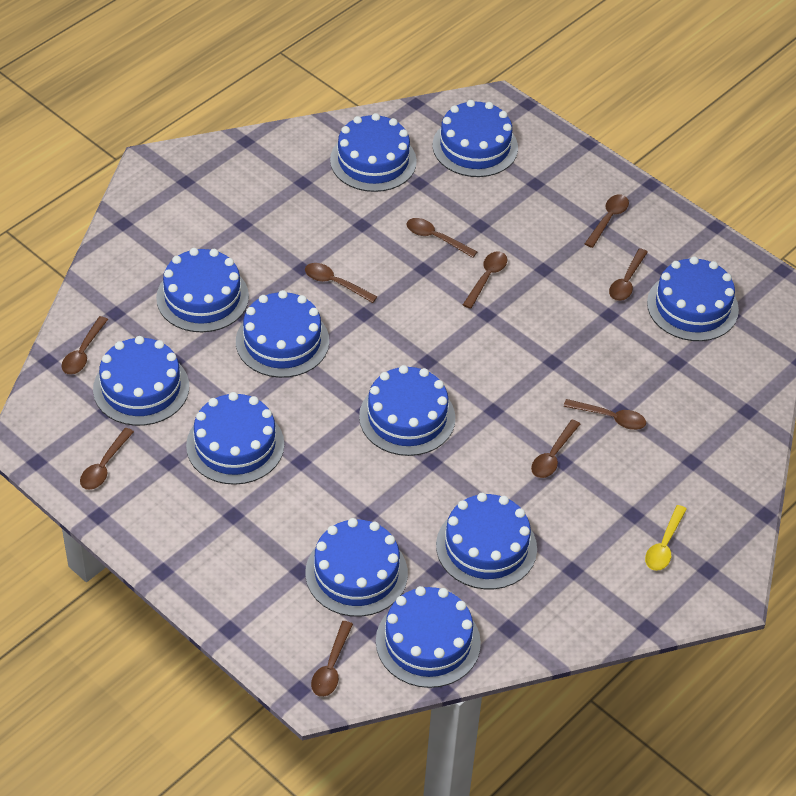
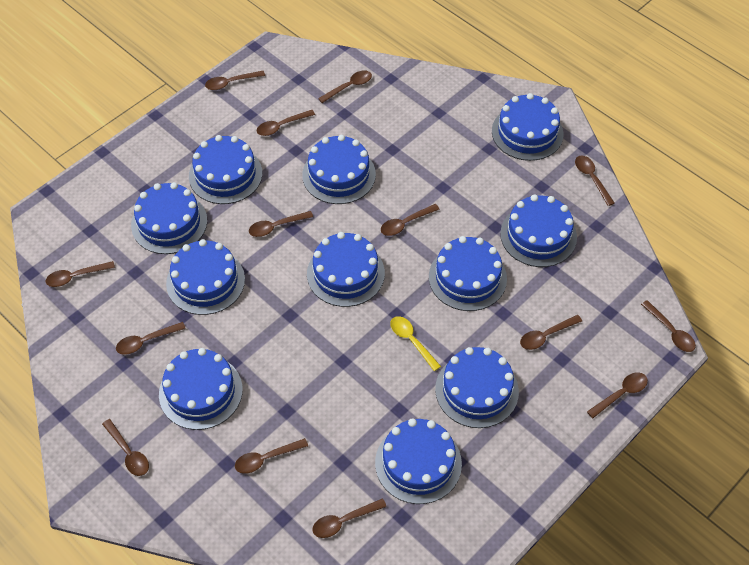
brown spoon: [62,316,108,375] [80,428,134,490] [305,263,378,303] [311,621,353,697] [406,218,477,258] [463,251,507,309] [531,420,580,478] [563,399,646,430] [584,194,629,248] [609,248,648,301] = 10 -> [46,261,115,287] [102,419,149,476] [116,322,186,355] [205,71,265,90] [235,438,308,474] [249,211,313,237] [257,110,315,136] [312,498,387,538] [318,70,372,103] [381,204,440,236] [520,315,582,350] [575,156,615,206] [587,373,648,418] [641,300,696,352] = 14

